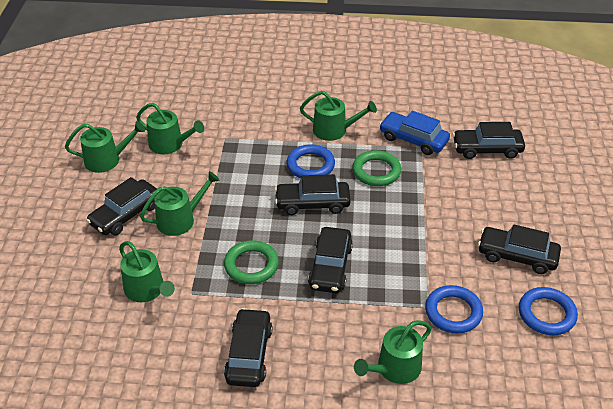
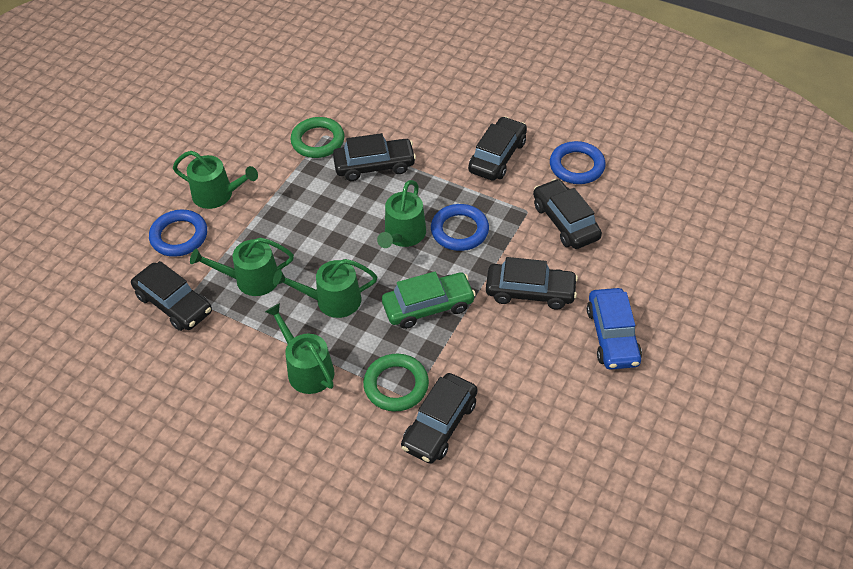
green car: none = 0 -> [382,272,476,329] = 1
green watering can: [65,121,145,173] [119,241,175,302] [136,103,204,154] [140,171,220,236] [300,91,377,141] [354,320,432,384] = 6 -> [173,151,258,209] [190,238,294,296] [265,303,334,394] [273,259,377,318] [377,180,426,248] = 5

